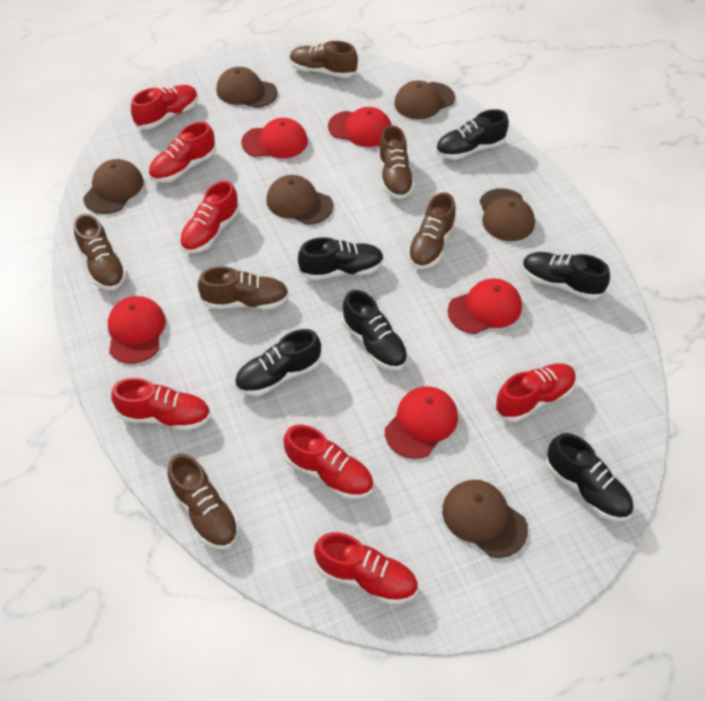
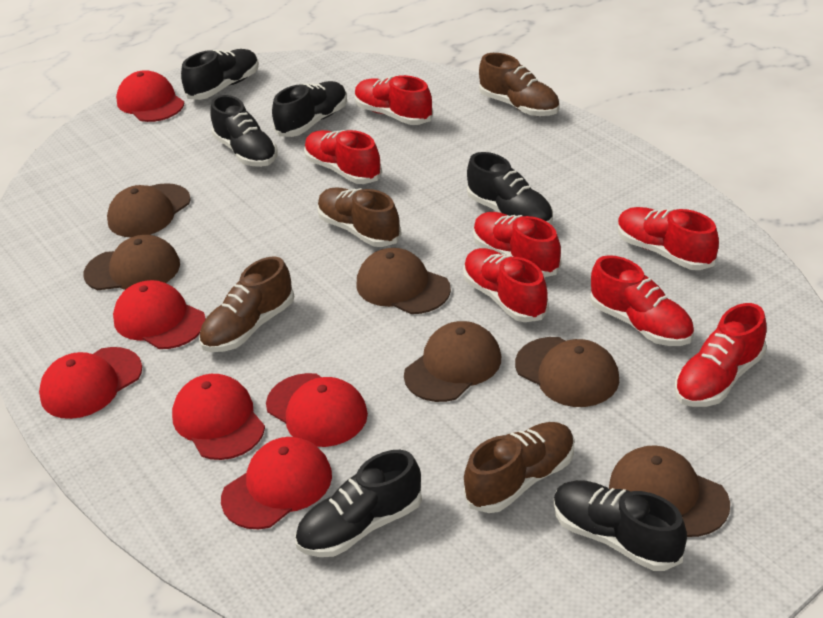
brown shoe: [74,214,127,290] [168,454,239,550] [198,266,289,309] [290,41,358,78] [378,125,415,199] [407,192,456,269] = 6 -> [199,257,294,352] [317,187,402,247] [464,422,574,513] [479,53,559,116] = 4
red cap: [108,296,166,364] [241,118,308,158] [328,107,392,147] [385,386,458,459] [448,278,522,334] = 5 -> [39,347,142,419] [113,280,206,349] [116,70,184,122] [172,374,265,460] [221,437,332,529] [266,373,368,447] = 6

